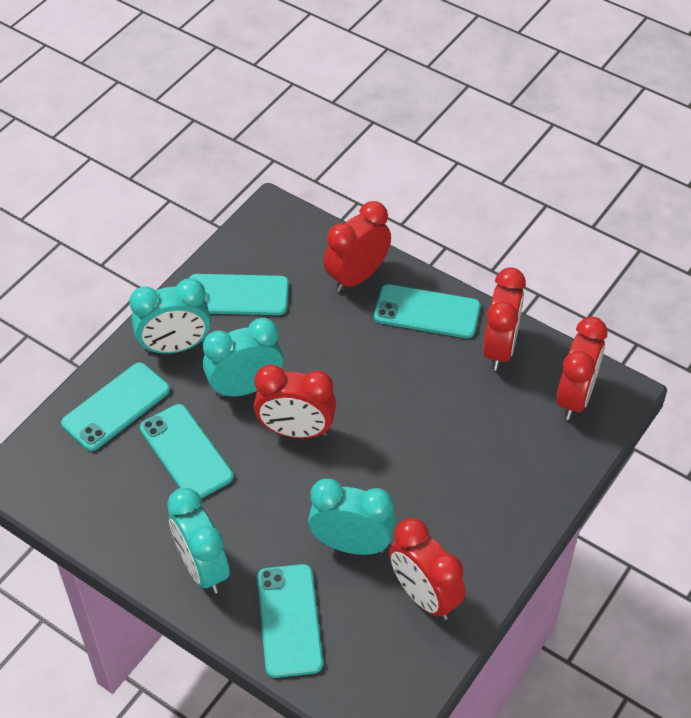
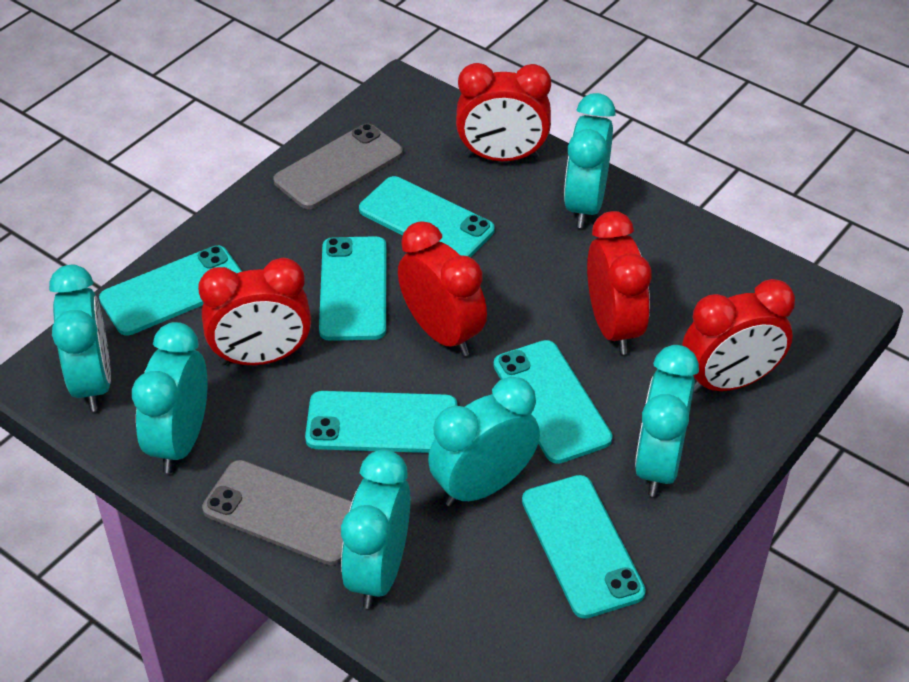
grey phone: none = 0 -> [202,460,352,565] [273,123,403,209] = 2
turquoise clock: [130,278,211,353] [167,488,230,594] [203,318,283,398] [308,479,396,555] = 4 -> [49,265,111,412] [132,322,208,473] [341,449,410,609] [428,377,540,507] [564,93,616,228] [635,345,699,497] = 6
turquoise phone: [61,362,170,451] [140,404,233,499] [189,274,289,315] [257,564,323,678] [374,284,481,338] = 5 -> [99,245,242,336] [305,391,457,453] [319,236,386,341] [359,176,495,258] [494,340,613,464] [522,475,646,619] = 6

